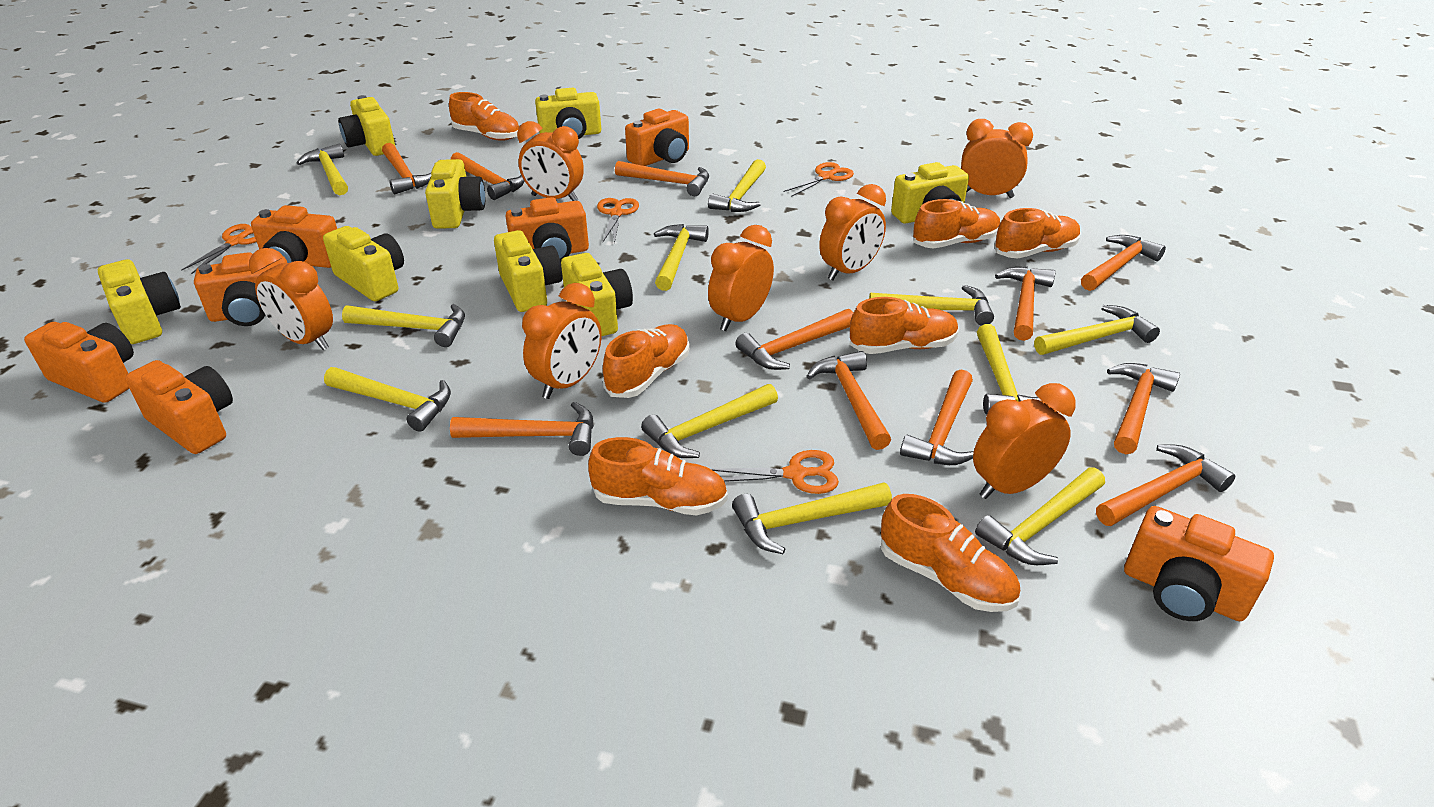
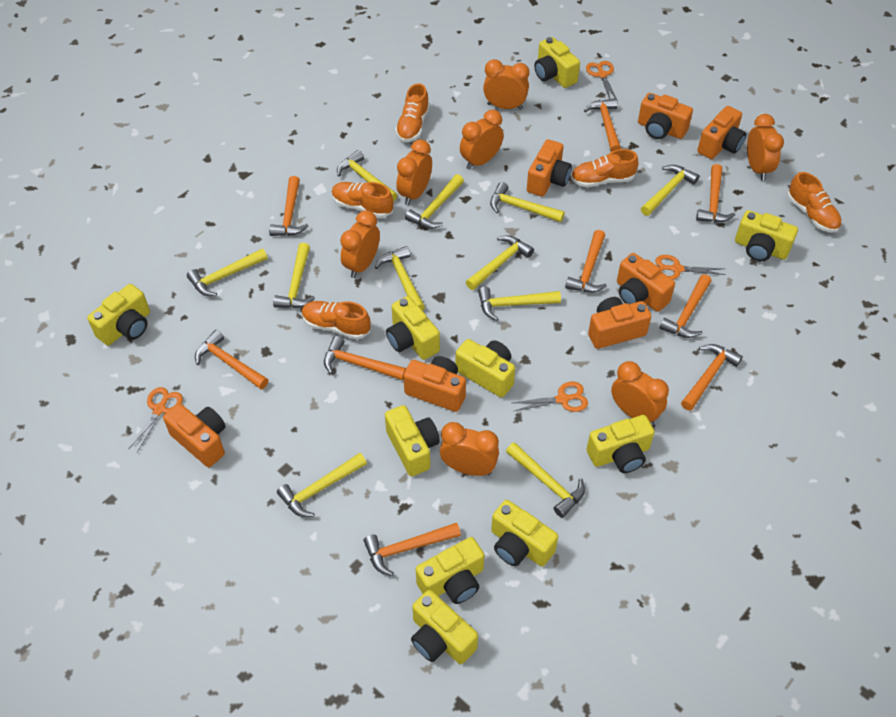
orange hammer: [382,143,431,194] [450,402,594,456] [451,152,525,200] [615,161,709,196] [735,309,853,370] [806,351,891,450] [900,369,974,465] [995,267,1055,341] [1081,235,1166,291] [1096,444,1235,526] [1107,363,1180,454] = 11 -> [195,330,268,389] [269,176,308,236] [324,336,406,380] [363,523,461,576] [565,230,607,293] [584,98,621,152] [660,274,712,338] [681,344,743,411] [696,164,735,222] = 9
orange shoe: [449,92,519,141] [588,437,728,515] [603,324,689,398] [849,297,959,354] [881,494,1020,612] [913,199,1000,249] [994,208,1081,259] = 7 -> [302,301,371,340] [332,182,393,218] [395,83,430,142] [571,149,638,187] [787,172,842,233] = 5
yellow camera: [98,259,181,344] [323,226,404,301] [338,95,396,156] [425,159,485,229] [494,230,563,312] [535,88,601,139] [561,253,633,336] [891,162,969,224] = 8 -> [87,284,150,346] [385,405,440,476] [386,296,440,360] [411,590,478,664] [416,537,484,604] [456,339,515,398] [491,500,558,567] [534,37,580,88] [587,415,655,473] [735,210,798,261] = 10

